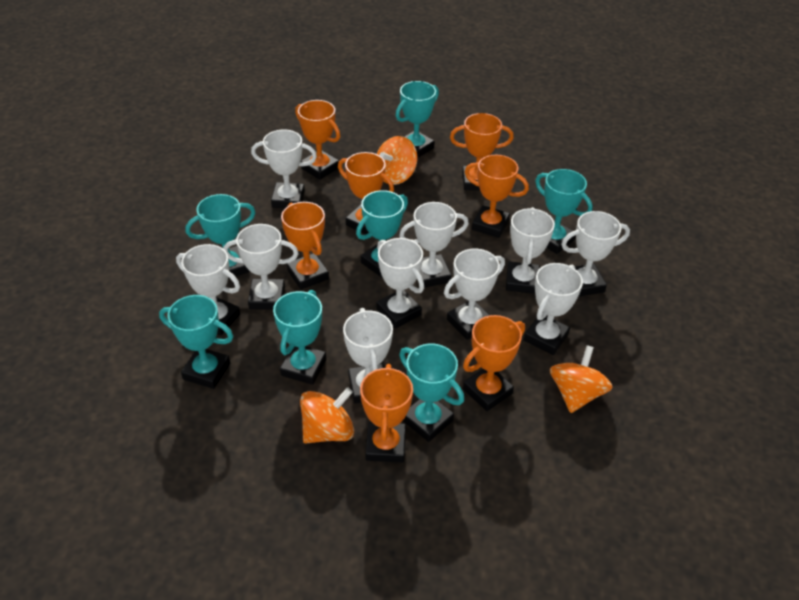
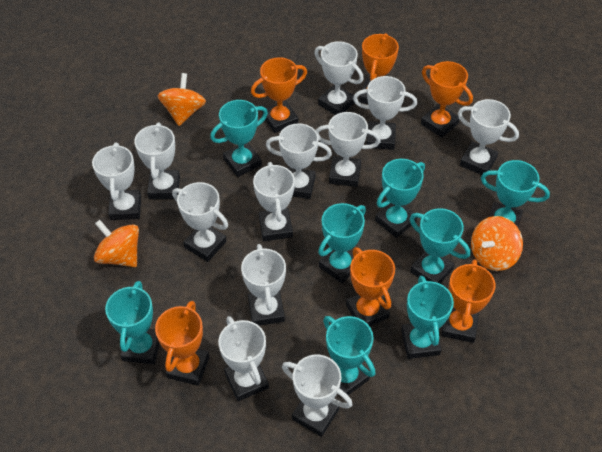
orange trophy: [281,202,329,290] [295,100,340,180] [338,152,394,234] [360,364,413,463] [450,113,514,190] [463,315,525,411] [465,155,529,238] = 7 -> [155,301,209,386] [251,57,307,133] [346,247,395,326] [359,33,399,104] [421,61,473,138] [441,259,495,343] = 6
turquoise trophy: [159,295,233,389] [185,194,256,279] [273,290,326,385] [356,190,408,278] [395,81,439,158] [399,344,464,442] [535,169,593,254] = 7 -> [105,281,160,364] [210,100,268,177] [318,203,366,284] [323,316,376,399] [375,159,425,238] [401,276,454,359] [410,208,470,284] [481,160,550,227] = 8
white trophy: [176,244,240,336] [223,224,299,310] [251,129,317,208] [343,308,393,403] [376,238,424,329] [399,202,469,288] [444,248,505,340] [506,207,555,294] [524,263,583,355] [561,211,630,297] = 10 -> [92,143,141,220] [134,122,180,199] [172,182,228,262] [218,316,269,401] [241,244,286,326] [253,162,295,241] [266,123,332,199] [282,355,352,437] [314,41,364,115] [316,112,381,187] [353,76,417,150] [458,99,519,175] = 12

